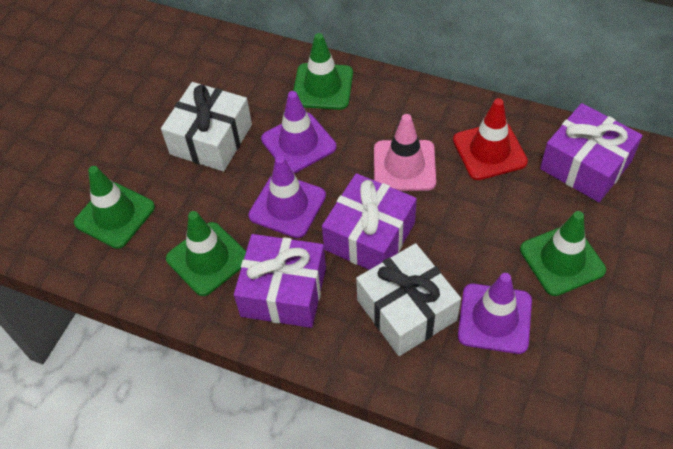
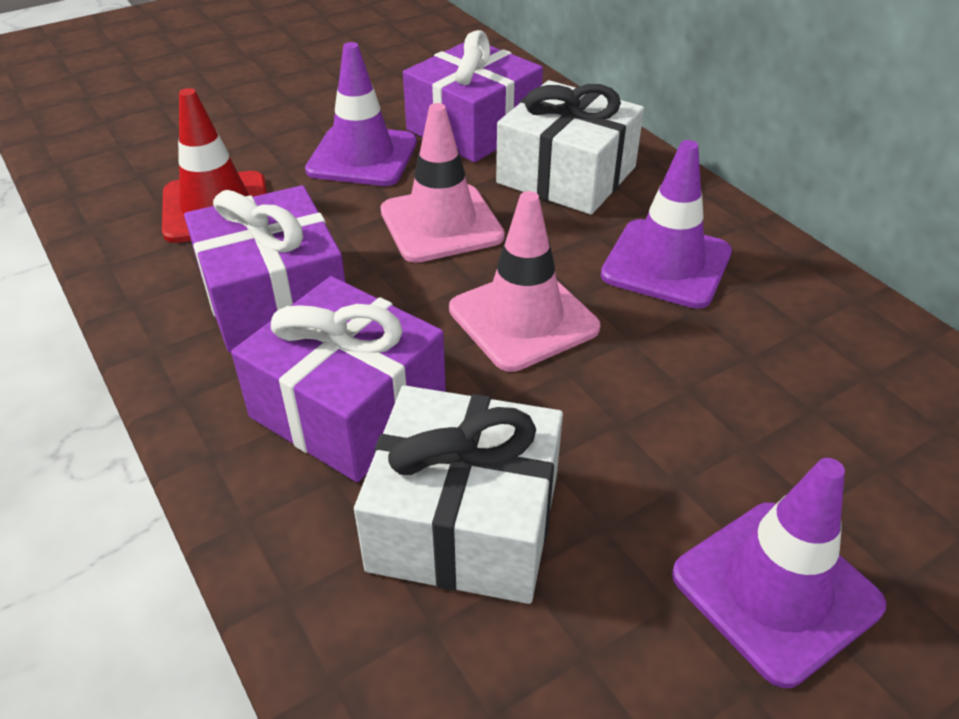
green traffic cone: [74,166,155,249] [166,211,246,296] [293,33,353,110] [520,211,606,296] = 4 -> none = 0
pink traffic cone: [374,114,436,191] = 1 -> [380,103,505,263] [449,191,600,372] = 2

